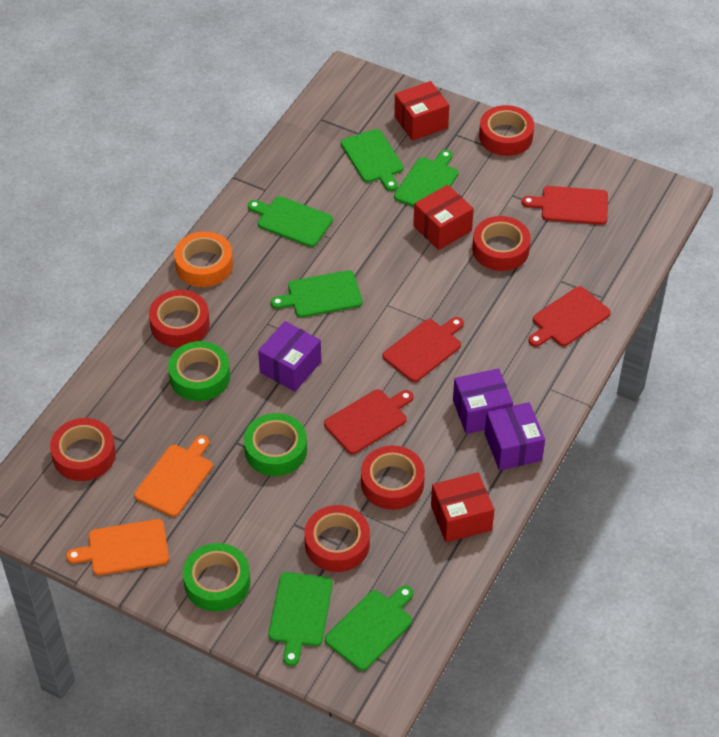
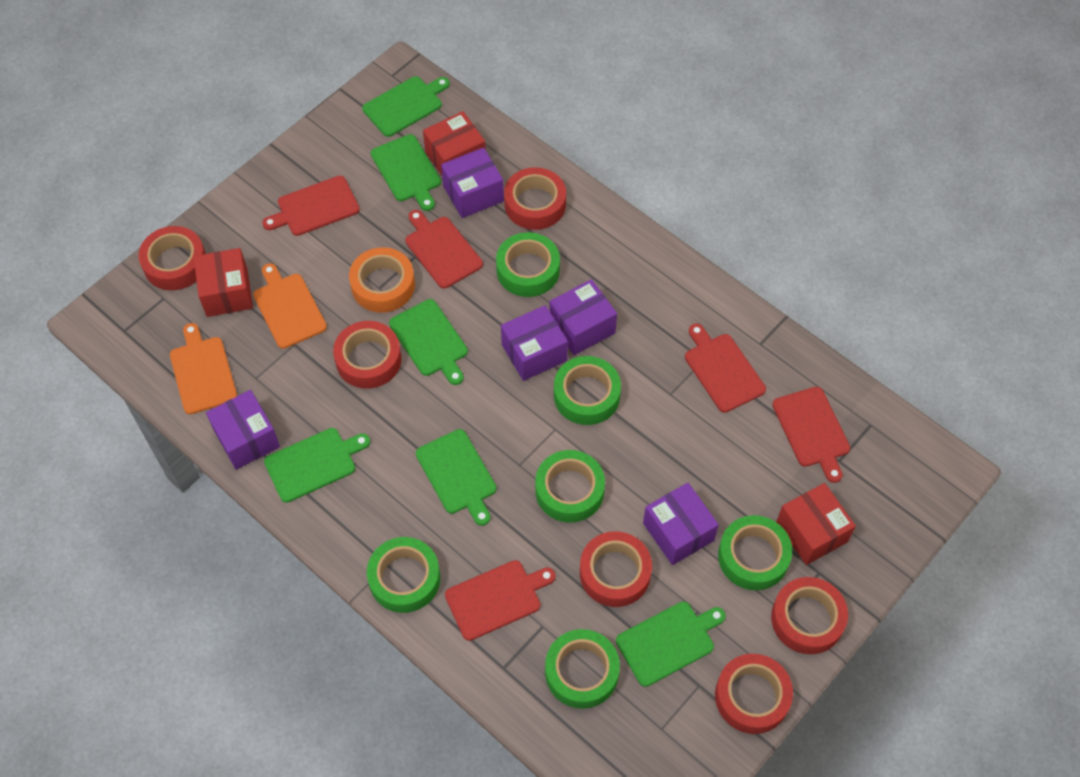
green tape: [168,341,230,401] [183,543,251,612] [244,413,307,476] = 3 -> [367,537,440,613] [496,232,560,297] [535,450,605,523] [545,629,620,709] [554,356,621,425] [718,515,792,591] = 6
purple box: [258,321,321,392] [453,368,513,434] [485,402,545,471] = 3 -> [206,390,280,470] [441,147,504,218] [501,305,568,381] [549,279,617,355] [643,483,719,565] = 5
red cutting board: [324,389,414,454] [383,317,464,382] [522,186,608,225] [528,286,611,347] = 4 -> [262,176,360,236] [405,210,483,289] [445,560,556,641] [685,323,766,413] [772,387,850,483] = 5

